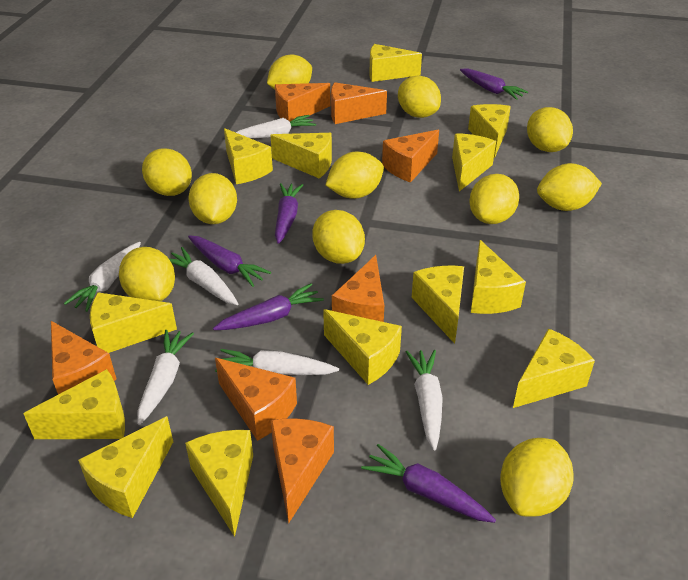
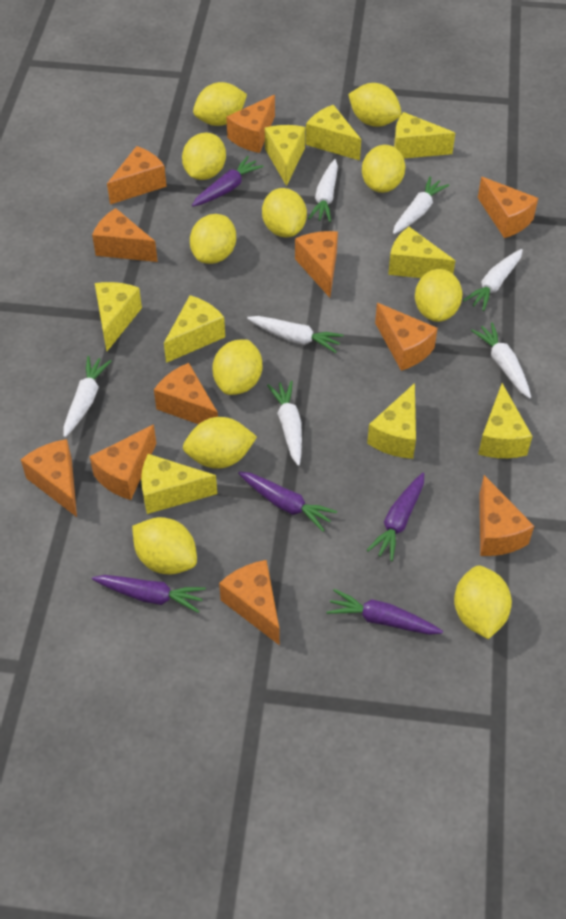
orange cheese: [51,321,116,394] [215,358,297,441] [271,418,334,523] [275,83,331,122] [331,82,387,124] [332,255,384,322] [382,130,439,183] = 7 -> [21,439,77,517] [89,424,156,500] [92,208,158,262] [107,146,167,204] [154,363,218,424] [219,560,280,645] [226,95,275,153] [295,231,338,298] [375,303,438,371] [478,177,538,238] [480,475,534,556] = 11
white carrot: [64,242,141,312] [137,330,194,425] [169,247,238,305] [215,349,339,375] [236,115,316,138] [406,350,443,450] = 6 -> [63,356,111,437] [247,316,344,353] [267,381,302,466] [308,159,338,222] [393,176,449,234] [463,249,523,311] [471,322,531,398] = 7
yellow cheese: [23,369,125,439] [78,416,173,518] [90,292,177,353] [185,430,253,537] [224,128,273,184] [271,133,332,179] [323,309,402,385] [369,44,422,82] [412,266,464,344] [452,133,496,192] [468,104,511,158] [471,240,526,314] [513,328,595,408] = 13 -> [95,282,142,351] [141,454,217,514] [164,295,225,363] [265,125,305,186] [306,105,361,161] [367,383,416,459] [388,227,455,278] [394,112,455,158] [478,383,532,458] = 9

